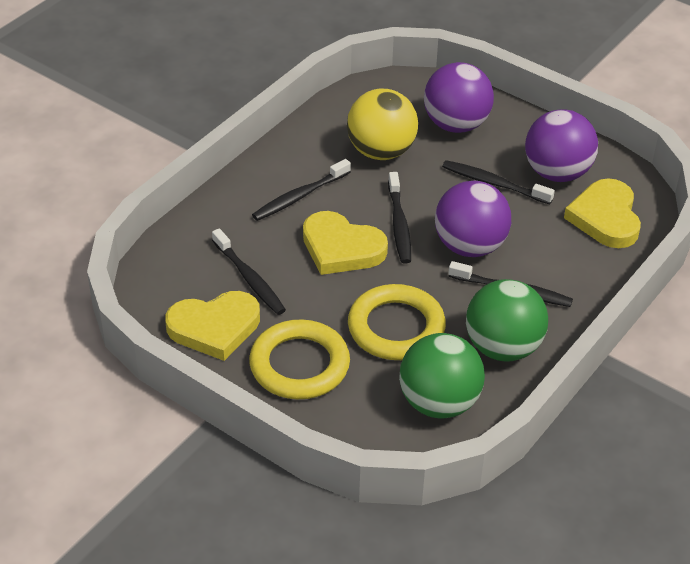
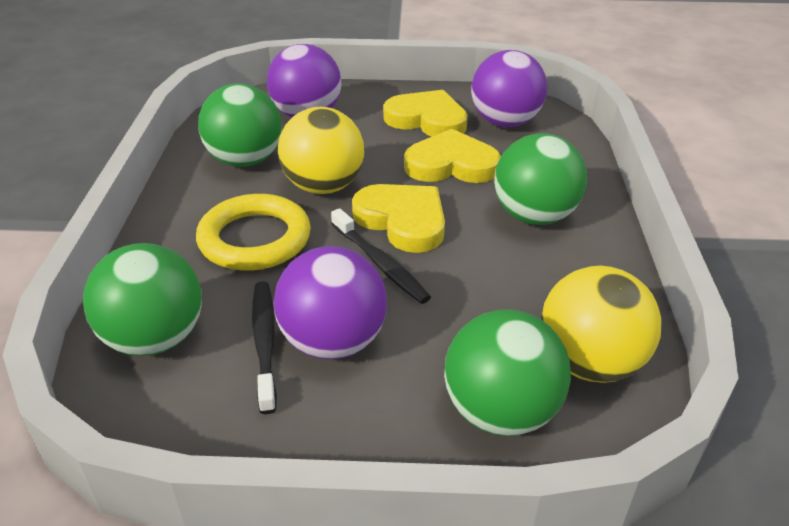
black toothbrush: [212,228,286,315] [252,159,351,221] [388,172,411,264] [442,160,555,204] [448,261,573,307] = 5 -> [252,281,277,414] [331,208,431,304] = 2
green ball: [399,333,485,418] [466,279,548,362] = 2 -> [83,243,202,356] [198,83,282,167] [444,309,571,436] [494,133,587,225] = 4
yellow ball: [347,89,418,160] = 1 -> [278,107,364,194] [541,266,662,383] = 2
yellow ring: [249,319,350,399] [348,284,446,360] = 2 -> [196,194,311,271] = 1

